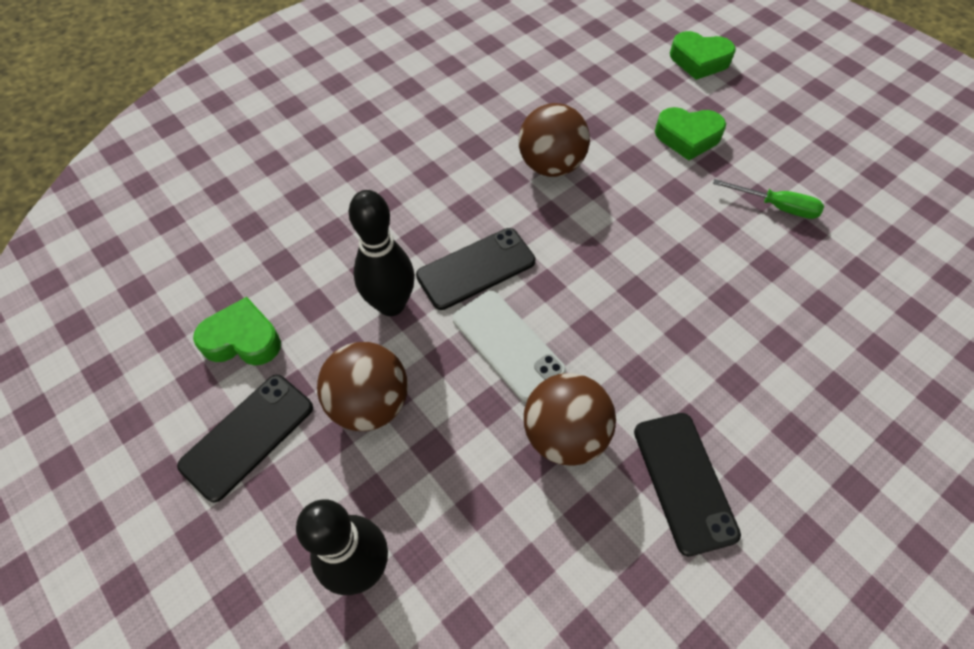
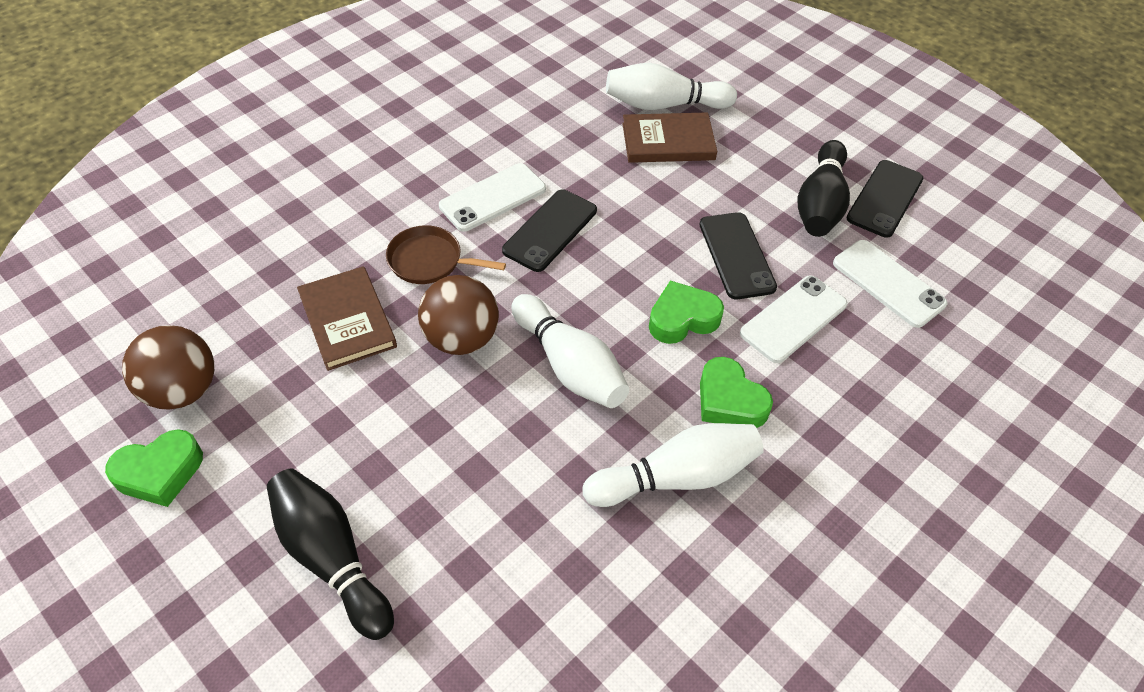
brown ball: [317,342,408,431] [519,103,590,177] [524,373,616,466] = 3 -> [122,325,214,410] [418,275,499,355] = 2
brown book: none = 0 -> [297,266,397,371] [622,112,717,163] = 2
brown pan: none = 0 -> [386,225,506,284] = 1
green screwdriver: [713,179,824,219] = 1 -> none = 0
white bowling pin: none = 0 -> [511,294,629,408] [583,423,764,507] [606,63,737,110] = 3
white phone: [453,291,566,402] = 1 -> [439,163,546,232] [740,275,847,363] [833,240,948,328] = 3

